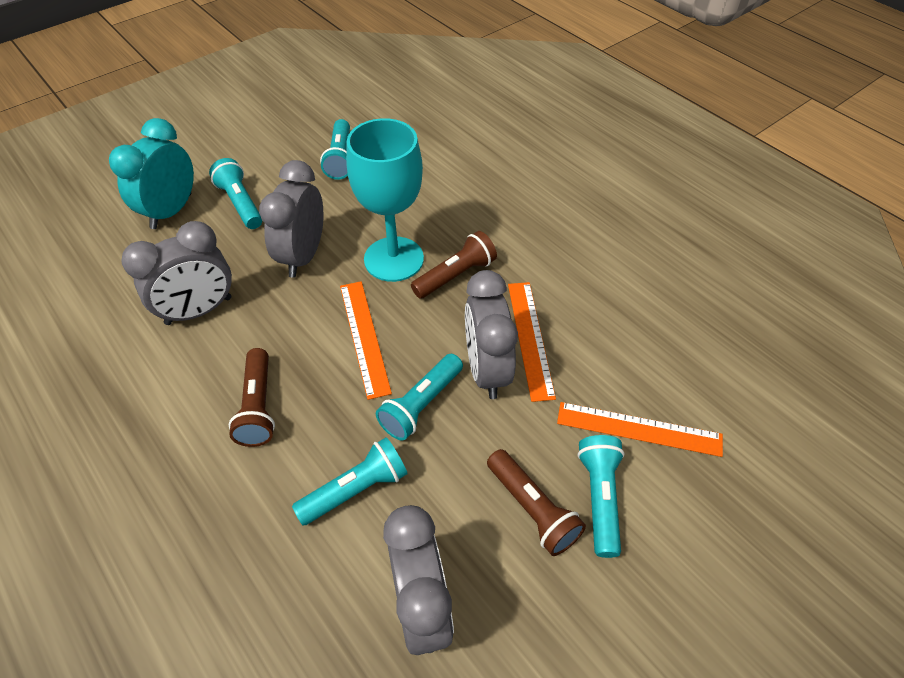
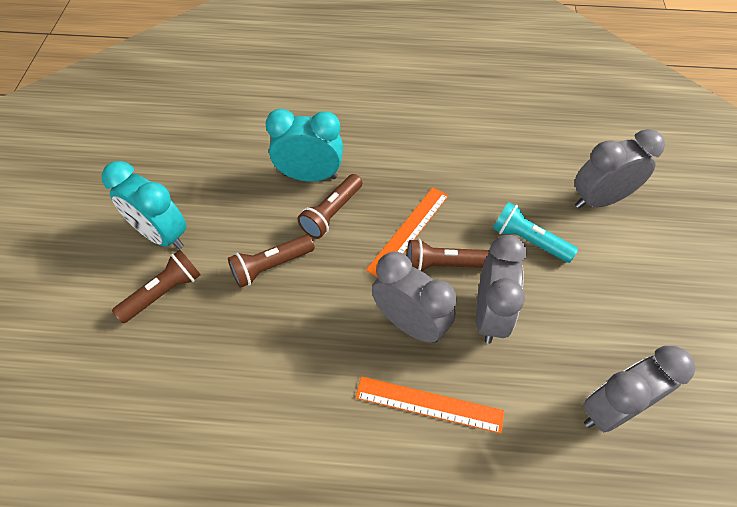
brown flashlight: [229,348,275,447] [411,231,497,299] [487,449,586,556] = 3 -> [112,250,201,323] [228,235,315,288] [297,174,362,239] [407,239,490,271] = 4
orange ruler: [340,281,392,400] [508,282,556,402] [557,402,723,457] = 3 -> [355,376,504,434] [366,187,449,277] = 2
turquoise clock: [109,118,194,229] = 1 -> [101,161,187,250] [266,109,343,181] = 2
turquoise flashlight: [209,158,262,229] [292,437,408,525] [320,119,350,180] [376,354,463,441] [578,435,625,558] = 5 -> [493,202,578,263] = 1
turquoise goblet: [346,118,424,282] = 1 -> none = 0

